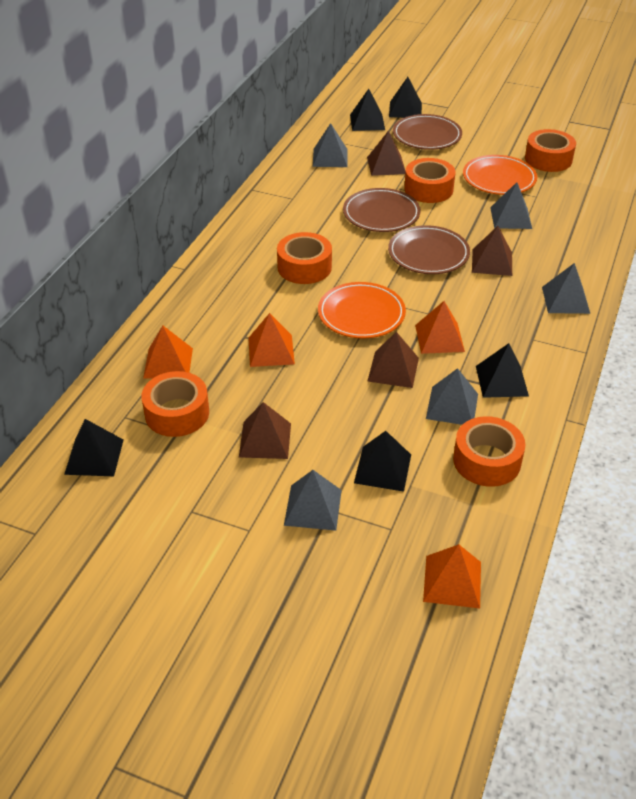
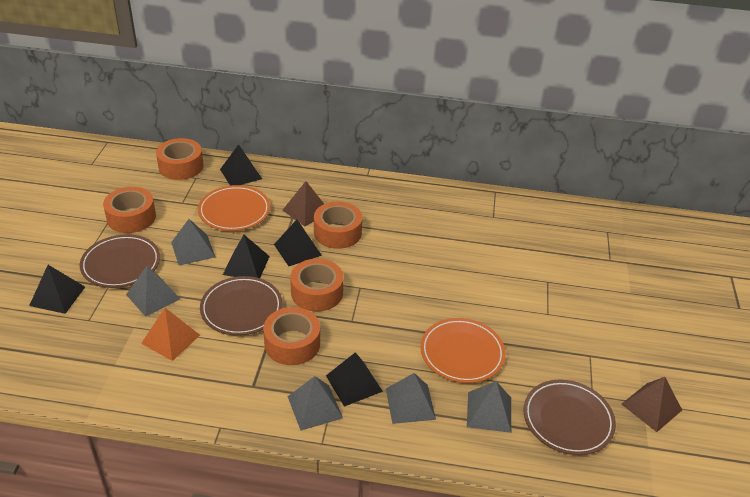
brown pyramid: [239,402,291,459] [367,131,406,176] [368,332,419,388] [472,226,512,276] = 4 -> [283,181,324,227] [622,377,682,432] = 2
orange pyramid: [143,326,193,378] [248,313,295,367] [415,301,465,354] [423,544,481,608] = 4 -> [141,308,200,361] = 1

